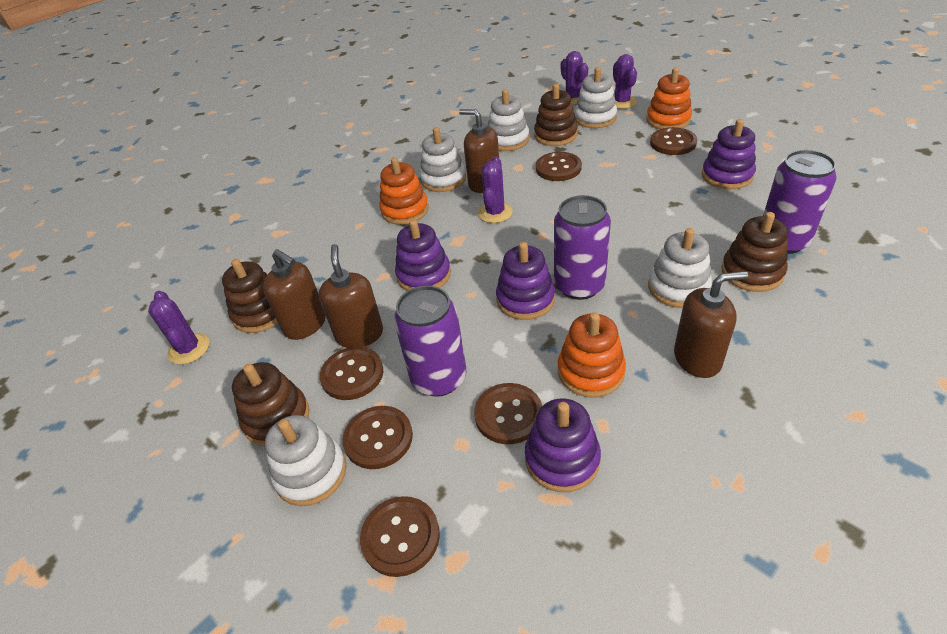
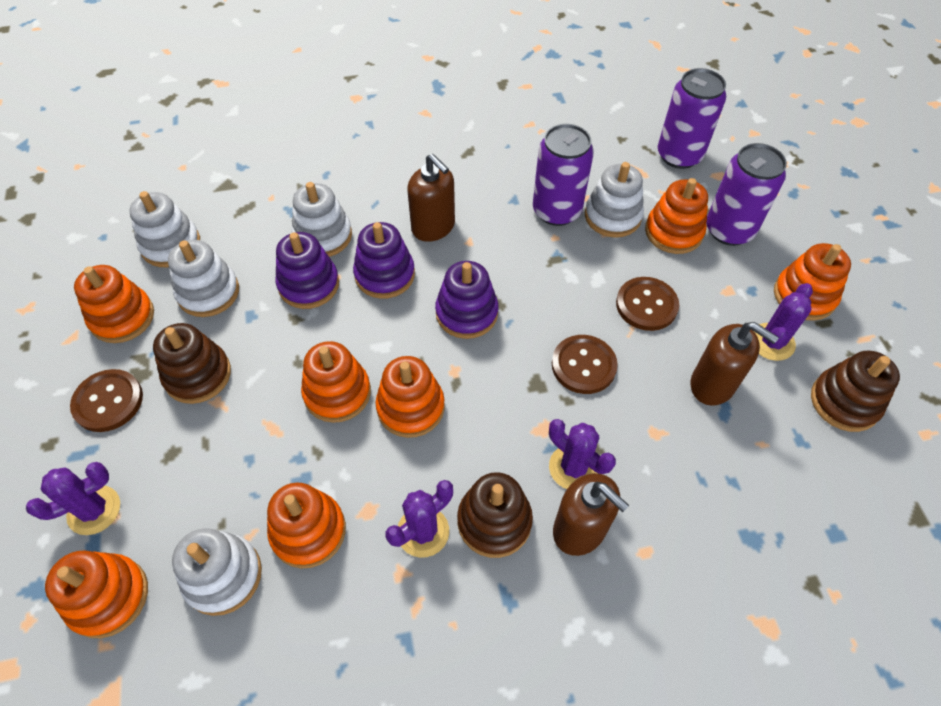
brown button: [320,347,383,400] [343,406,413,469] [360,496,440,577] [474,383,542,444] [536,152,582,181] [650,127,697,155] = 6 -> [70,369,143,432] [552,335,618,394] [616,277,679,331] = 3
brown soap dispenser: [263,249,326,340] [319,244,383,348] [459,109,499,193] [674,271,748,378] = 4 -> [407,154,455,242] [553,473,629,556] [691,322,779,406] = 3
brown stacking toy: [222,259,278,333] [232,362,309,446] [534,84,578,146] [722,212,788,292] = 4 -> [153,323,231,404] [457,472,533,558] [811,350,900,432] = 3
orange stacking toy: [379,157,429,225] [558,312,626,398] [646,68,692,129] = 3 -> [45,551,148,638] [74,265,154,343] [267,482,346,569] [301,341,371,423] [375,356,445,438] [645,178,708,254] [774,243,851,321] = 7
purple stacking toy: [395,219,451,291] [496,242,555,320] [525,398,601,492] [702,119,756,189] = 4 -> [276,232,339,309] [353,222,415,299] [435,261,498,339] = 3

